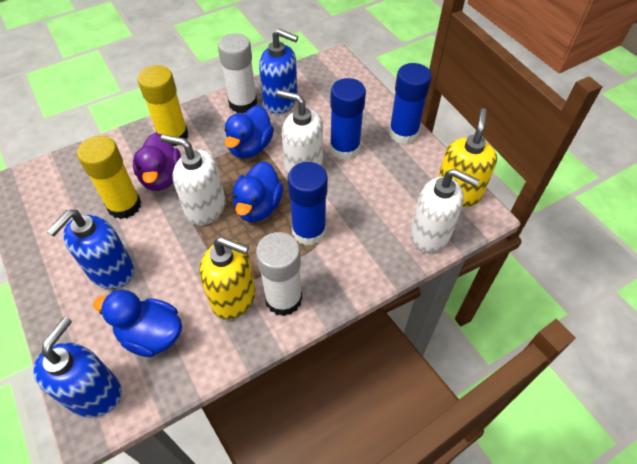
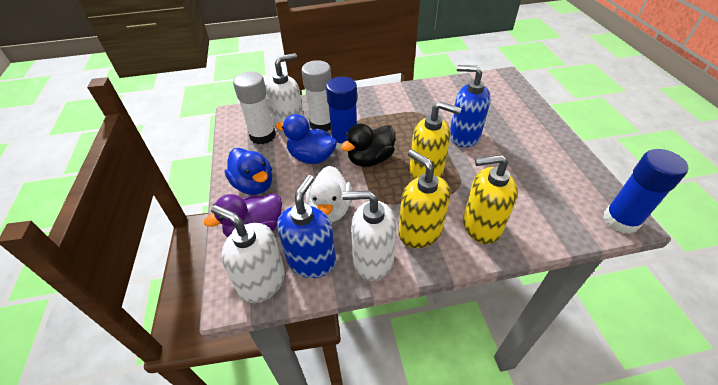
black duck: none = 0 -> [341,124,395,167] = 1
blue duck: [93,290,182,357] [225,105,274,158] [232,161,283,222] = 3 -> [225,148,272,195] [276,114,337,164] = 2
blue glue stick: [287,162,328,245] [330,78,366,160] [389,63,432,144] = 3 -> [326,77,357,151] [603,149,688,234] = 2
blue soap dispenser: [33,317,122,418] [47,210,134,289] [259,29,298,114] = 3 -> [277,175,336,278] [450,65,491,147] = 2
white duck: none = 0 -> [306,166,352,223] = 1
yellow glue stick: [77,136,141,219] [138,65,188,146] = 2 -> none = 0
yellow soap dispenser: [199,237,255,320] [438,108,497,207] = 2 -> [398,150,450,248] [409,101,462,180] [463,155,518,244] = 3

